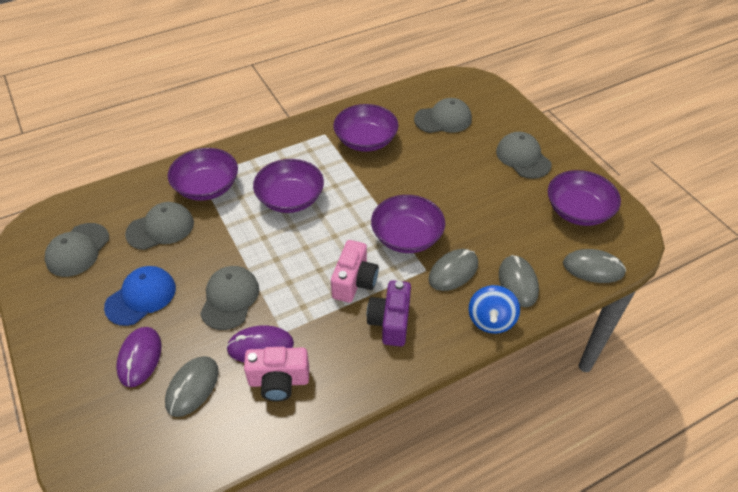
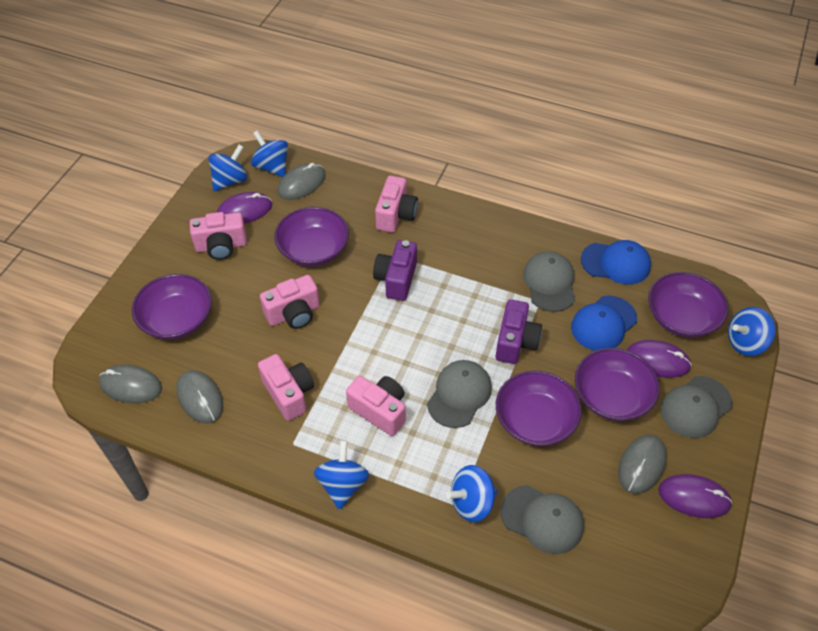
blue cap: [104,266,176,326] = 1 -> [571,296,637,351] [581,240,651,285] = 2
blue spinning top: [469,285,520,334] = 1 -> [208,144,247,191] [251,130,288,177] [314,440,369,510] [446,465,498,522] [728,307,776,356] = 5
grey cap: [45,223,109,277] [125,202,194,250] [200,266,259,330] [414,98,472,133] [496,132,552,179] = 5 -> [427,360,492,428] [501,485,584,554] [523,251,575,312] [661,376,733,438] = 4
pink camera: [244,347,309,401] [331,240,379,303] = 2 -> [190,212,247,260] [258,354,314,421] [260,275,320,329] [346,376,406,436] [375,176,418,233] = 5
purple camera: [367,280,411,347] = 1 -> [373,240,417,301] [496,299,542,364] = 2
purple mouse: [116,327,161,387] [226,325,294,363] = 2 -> [217,192,272,223] [627,340,692,378] [658,474,733,518] = 3

